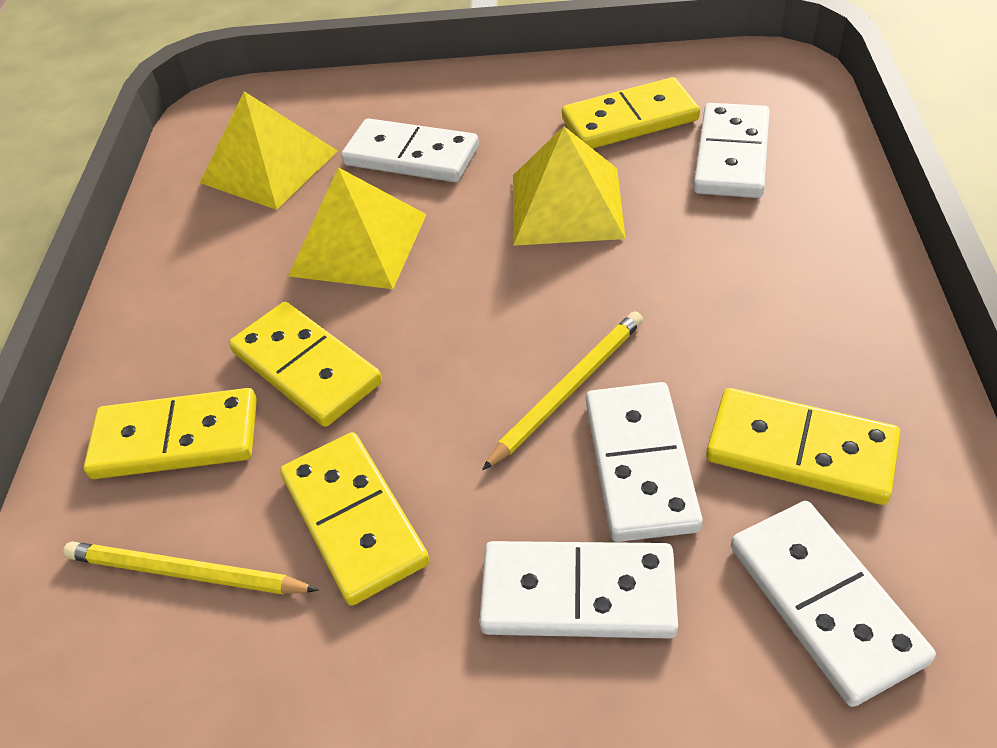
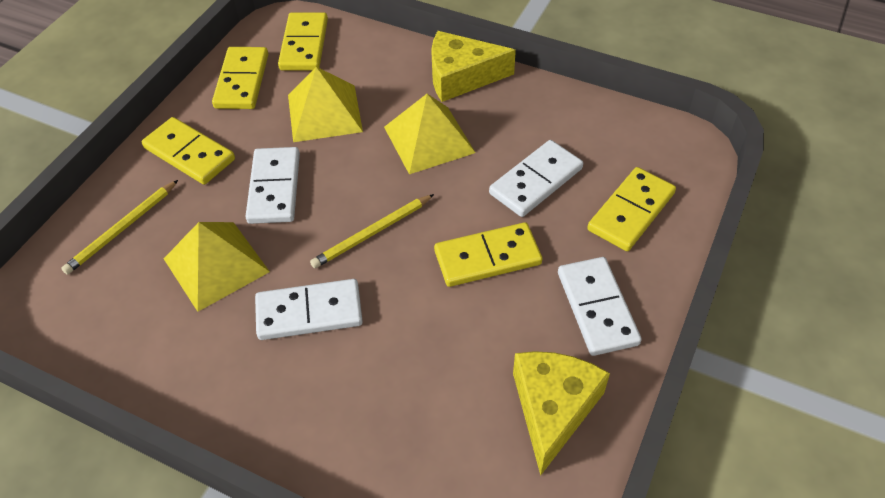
white domino: [341,118,479,182] [479,541,678,639] [586,382,703,542] [693,103,770,198] [731,501,936,707] = 5 -> [245,147,300,224] [255,279,363,340] [489,140,583,217] [558,257,642,356] = 4
yellow cheese: none = 0 -> [431,31,516,102] [513,351,610,476] = 2

